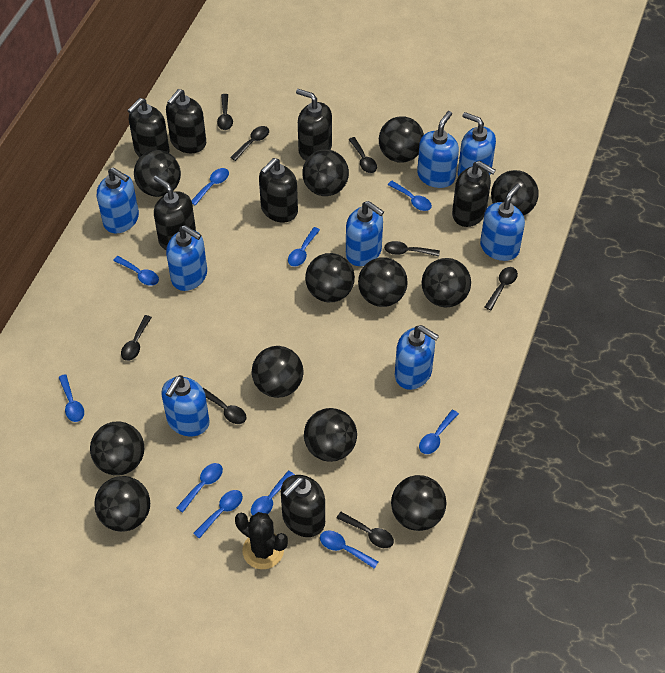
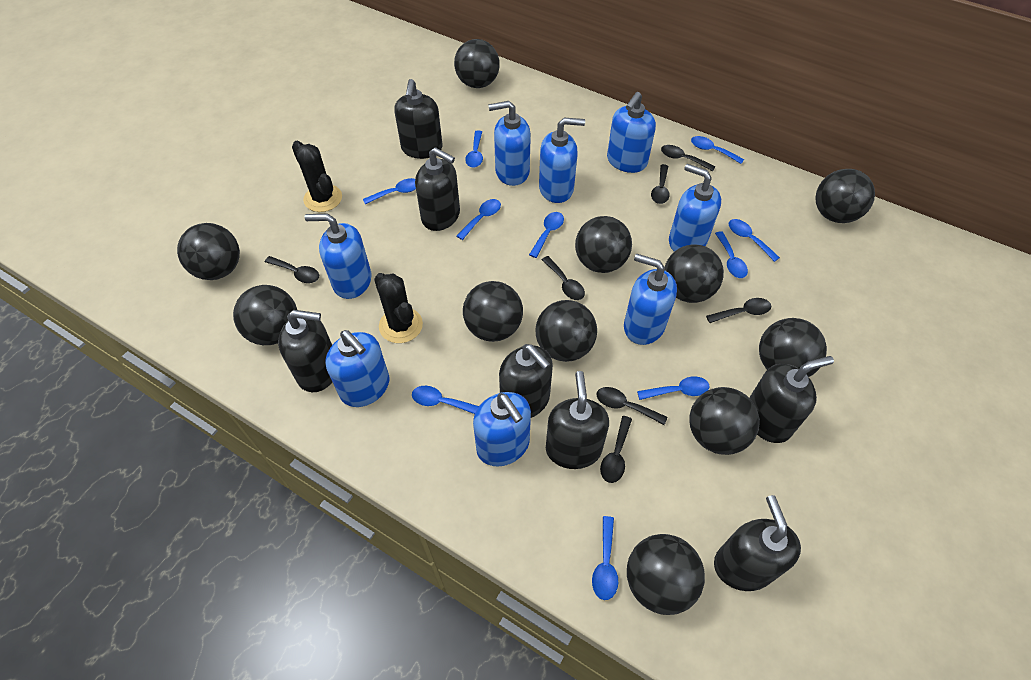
black ball: [90,421,144,475] [94,476,150,532] [134,150,181,197] [252,346,303,398] [302,149,349,196] [304,408,357,462] [305,253,355,302] [358,257,408,307] [379,116,424,163] [391,475,447,531] [422,258,471,308] [491,170,539,216] = 12 -> [177,223,240,280] [233,285,297,345] [454,39,500,88] [463,281,523,342] [535,300,597,362] [575,216,632,273] [627,534,705,615] [665,244,724,303] [689,387,760,455] [759,318,827,377] [815,169,875,223] = 11
black cactus: [235,512,288,569] = 1 -> [292,141,342,212] [374,273,423,343] = 2
black spoon: [121,315,152,361] [203,388,246,424] [217,94,233,130] [230,126,269,161] [337,512,394,548] [348,137,377,173] [384,241,440,256] [485,267,518,310] = 8 -> [265,256,319,283] [542,256,585,300] [596,387,667,425] [600,416,632,483] [651,164,670,204] [661,145,716,171] [706,298,771,323] = 7

